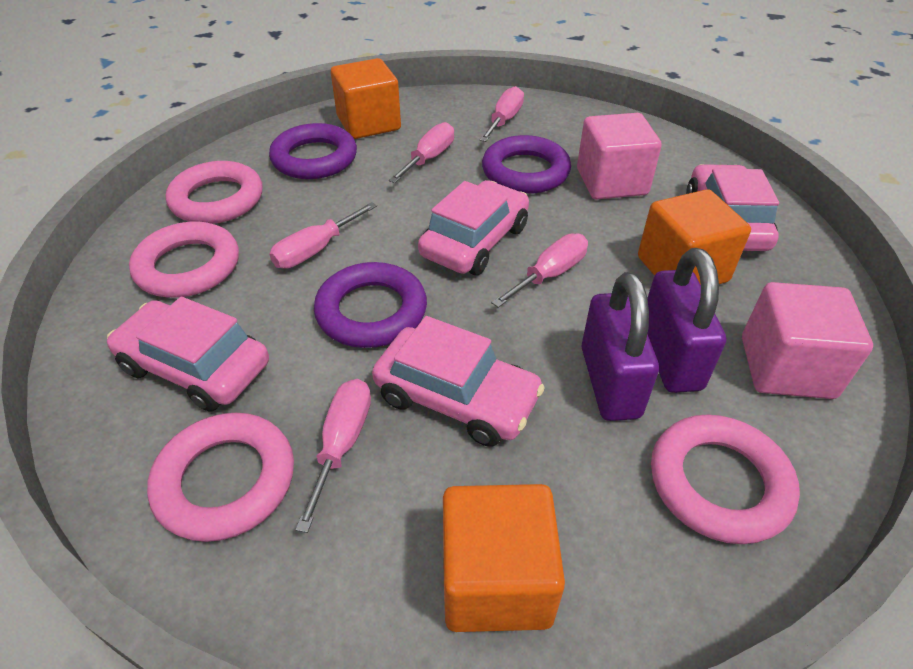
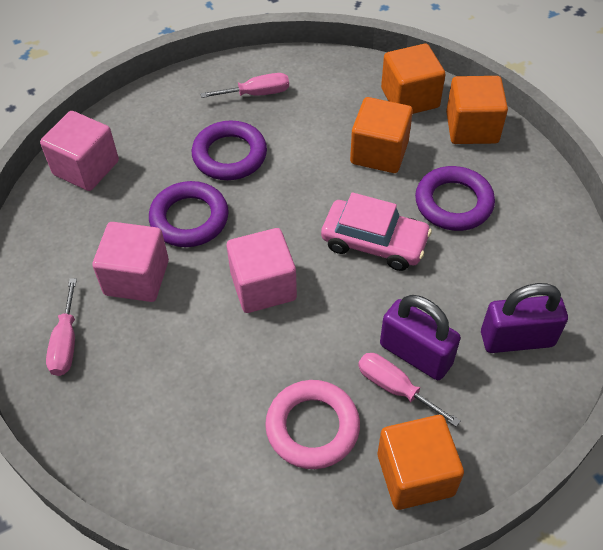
orange cube: [331,58,401,139] [443,484,565,632] [638,189,751,285] = 3 -> [350,97,413,173] [378,415,464,510] [381,44,446,114] [446,76,508,144] = 4
pink car: [107,297,269,412] [372,316,545,447] [418,180,529,275] [686,164,779,251] = 4 -> [321,192,432,271] = 1
pink cube: [577,113,662,199] [742,282,873,399] = 2 -> [40,111,119,191] [92,222,169,302] [227,228,297,313] = 3
pink ring: [129,222,239,298] [147,413,294,542] [166,161,262,224] [651,414,800,544] = 4 -> [265,380,360,469] = 1
pink screwdriver: [269,202,377,269] [295,379,371,533] [389,122,454,183] [479,86,524,142] [491,233,588,308] = 5 -> [46,278,77,376] [200,73,289,98] [358,353,460,427] = 3

